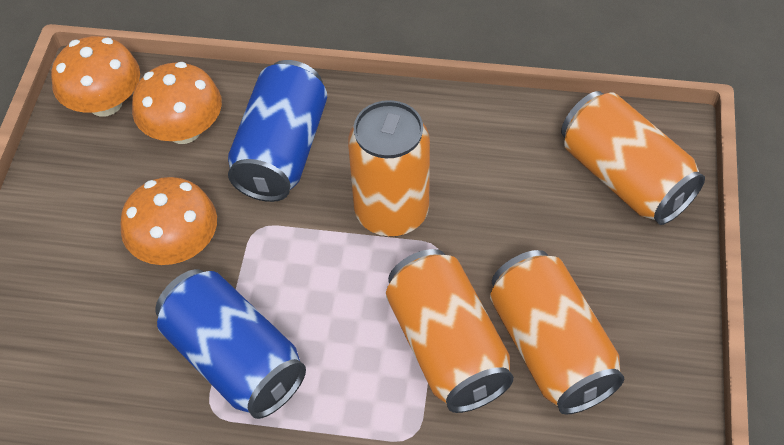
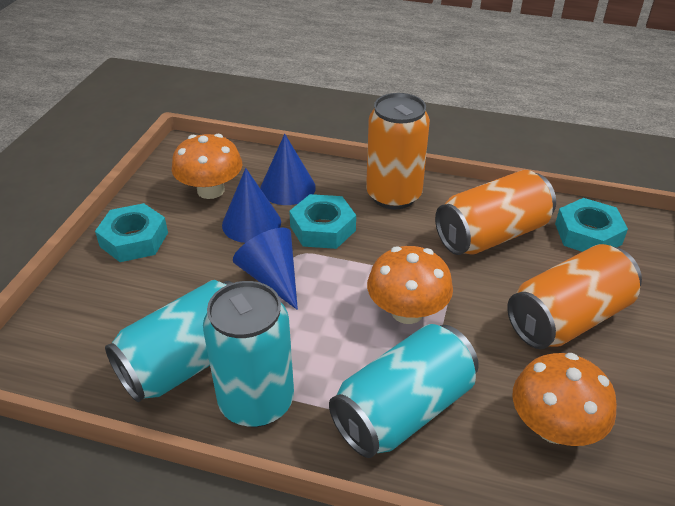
blue can: [155,269,306,419] [228,60,327,202] = 2 -> none = 0
blue cone: none = 0 -> [222,168,281,243] [233,228,298,310] [260,134,316,205] = 3
orange can: [348,100,430,237] [386,249,514,413] [490,250,624,415] [561,91,705,225] = 4 -> [366,93,430,209] [435,170,556,255] [507,244,642,349] = 3
turquoise can: none = 0 -> [105,280,233,402] [203,281,294,427] [329,324,479,458] = 3
turquoise nut: none = 0 -> [95,203,168,262] [289,194,356,249] [555,198,628,252] = 3

